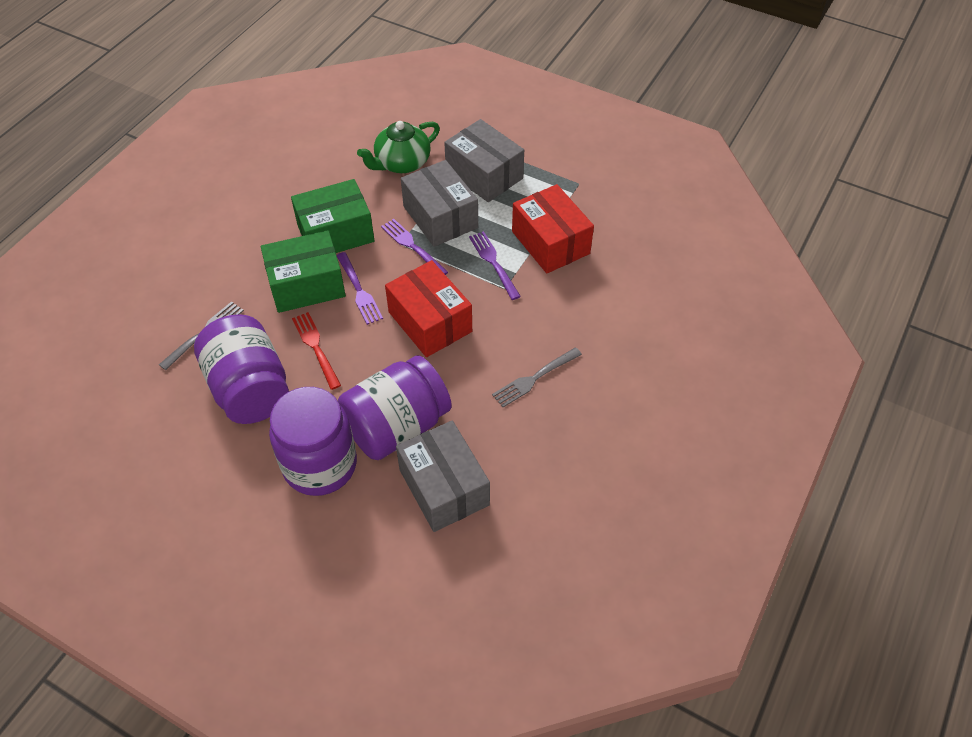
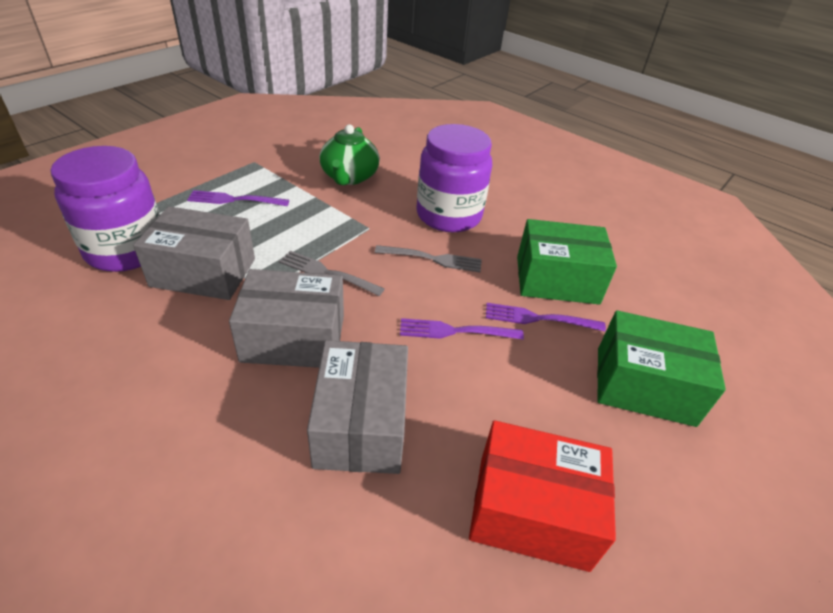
purple jar: [194,314,289,424] [269,387,357,496] [338,355,452,460] = 3 -> [51,146,160,272] [416,124,492,232] = 2
red box: [385,260,472,357] [512,184,594,273] = 2 -> [469,420,616,572] = 1
red fork: [292,312,341,390] = 1 -> none = 0

